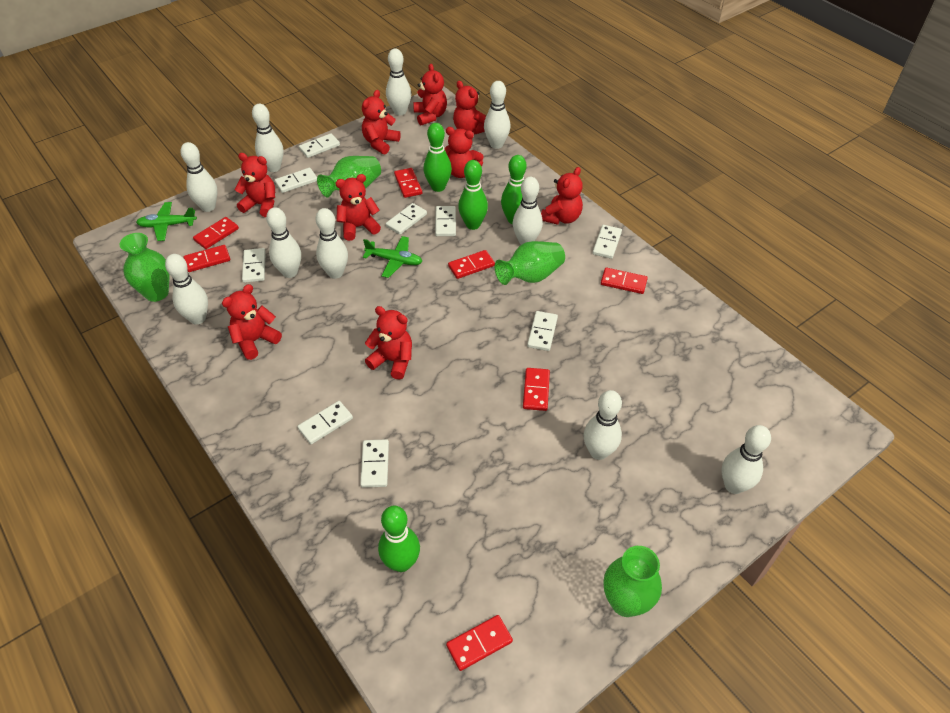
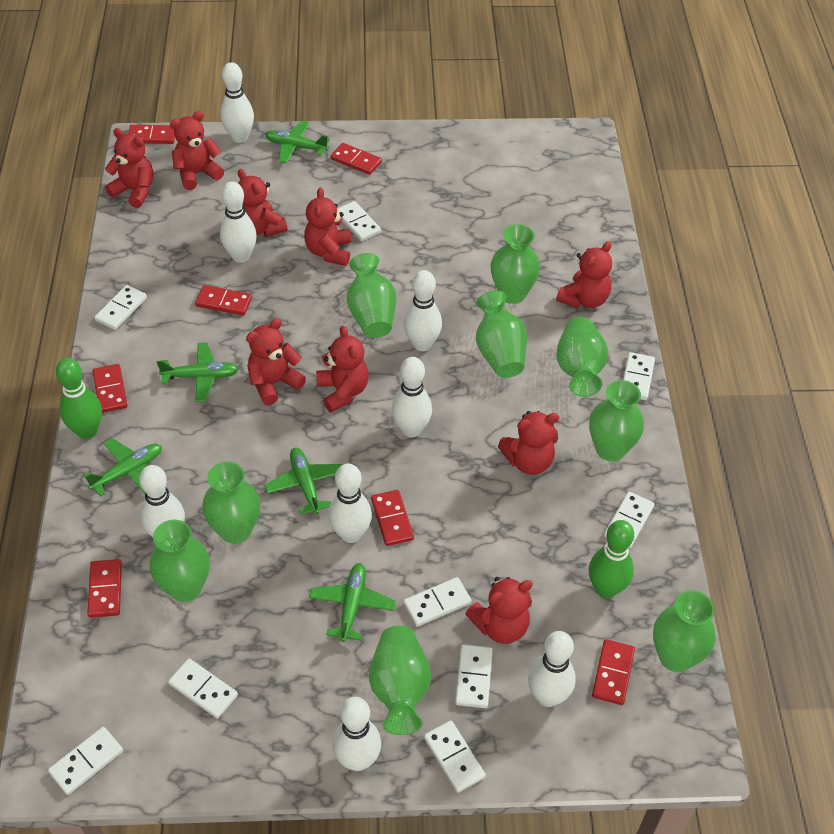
green bowling pin: [378,506,420,572] [423,123,452,192] [458,160,488,230] [501,155,527,224] = 4 -> [56,358,102,439] [589,520,634,598] = 2
green plane: [136,202,197,241] [363,236,423,278] = 2 -> [84,438,162,497] [157,343,238,402] [264,447,342,515] [265,121,330,163] [309,563,396,642] = 5
green vase: [119,233,169,302] [317,156,381,197] [495,241,565,285] [604,546,662,617] = 4 -> [149,520,210,602] [202,462,260,544] [347,253,396,338] [369,626,431,735] [476,291,527,378] [491,224,540,304] [556,317,608,397] [589,380,644,461] [653,590,716,672] = 9
white bowling pin: [165,254,208,324] [180,142,218,212] [252,104,284,172] [266,207,301,278] [316,208,348,279] [386,49,411,116] [484,81,511,149] [513,177,543,245] [584,390,622,460] [721,425,771,494] = 10 -> [139,465,185,537] [220,62,254,143] [220,181,257,263] [328,464,372,543] [332,697,381,771] [392,357,432,437] [404,270,442,351] [528,631,576,707] = 8

